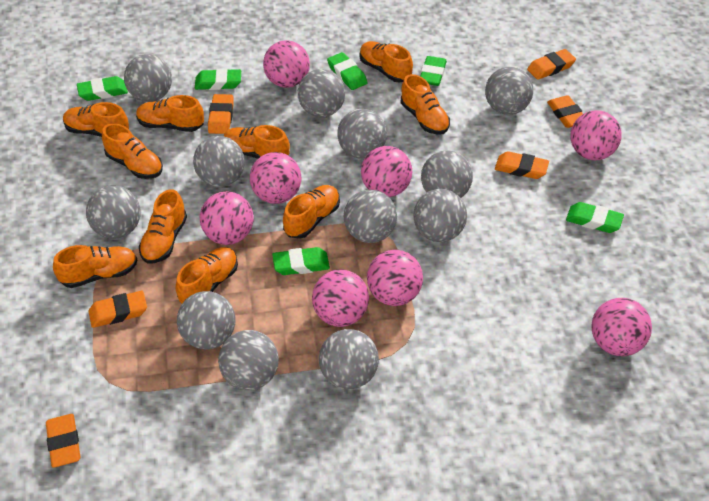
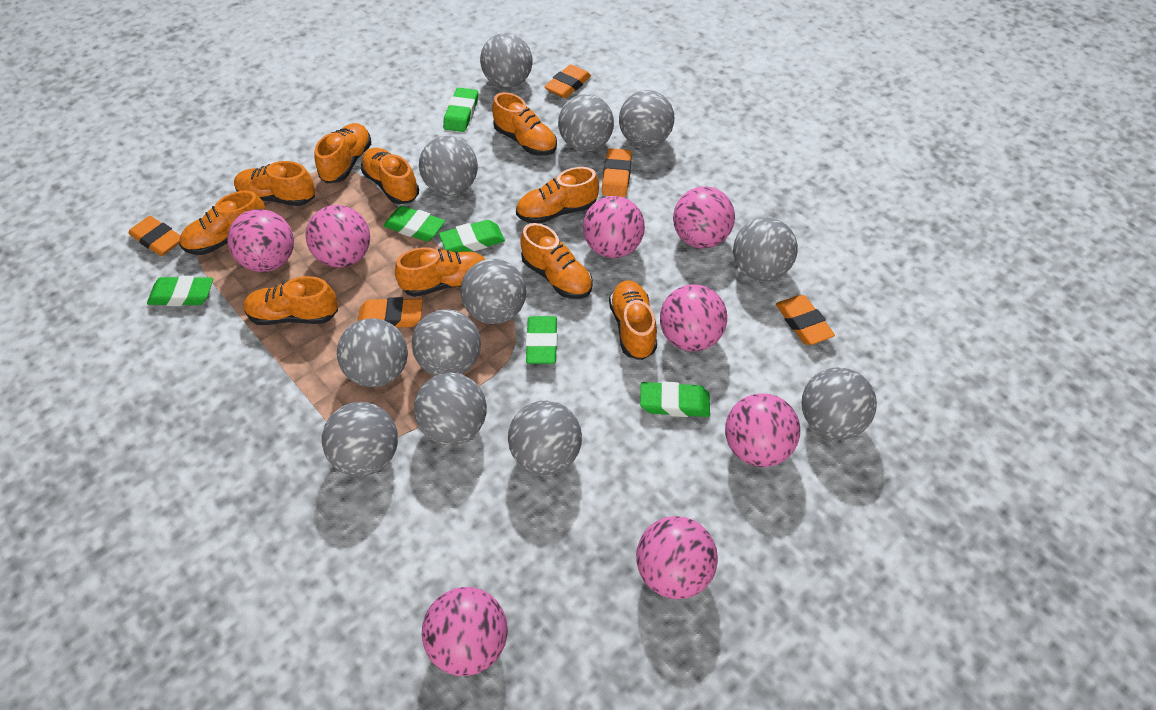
orange eraser: [46,414,81,468] [88,291,147,328] [208,94,234,134] [495,151,549,179] [527,49,576,80] [547,95,583,128] = 6 -> [128,216,180,256] [358,297,423,327] [544,64,591,98] [602,148,632,197] [776,295,835,345] = 5

